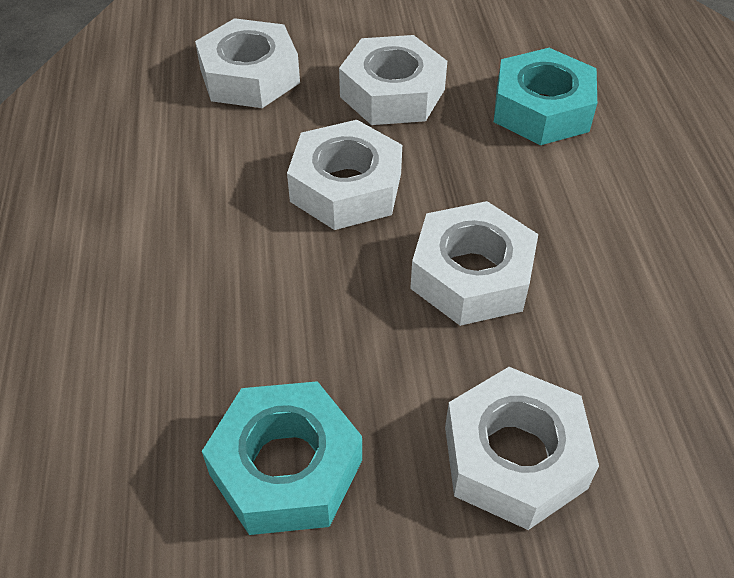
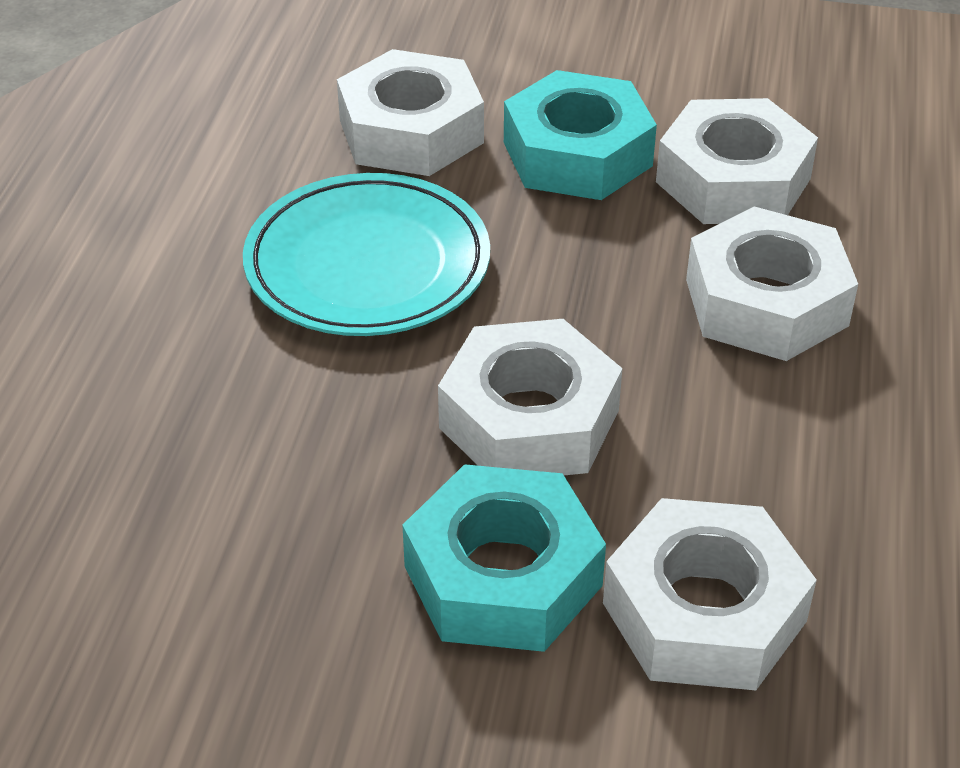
turquoise plate: none = 0 -> [243,173,490,336] = 1

